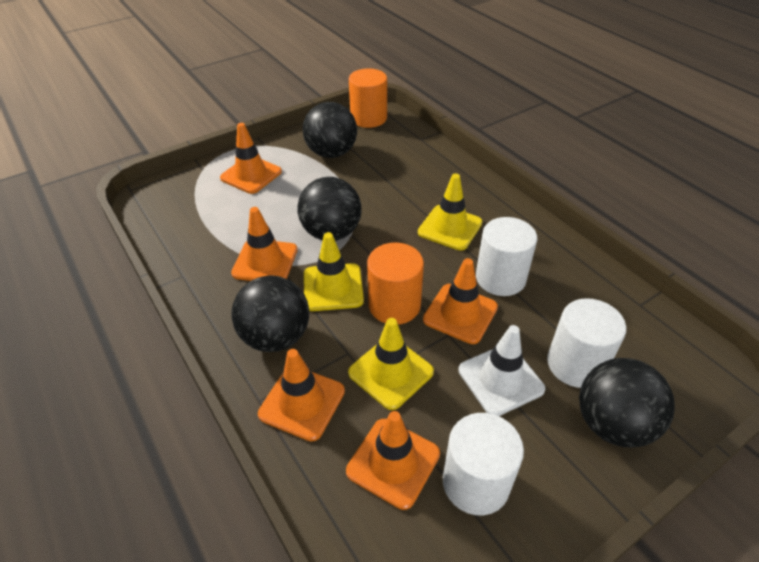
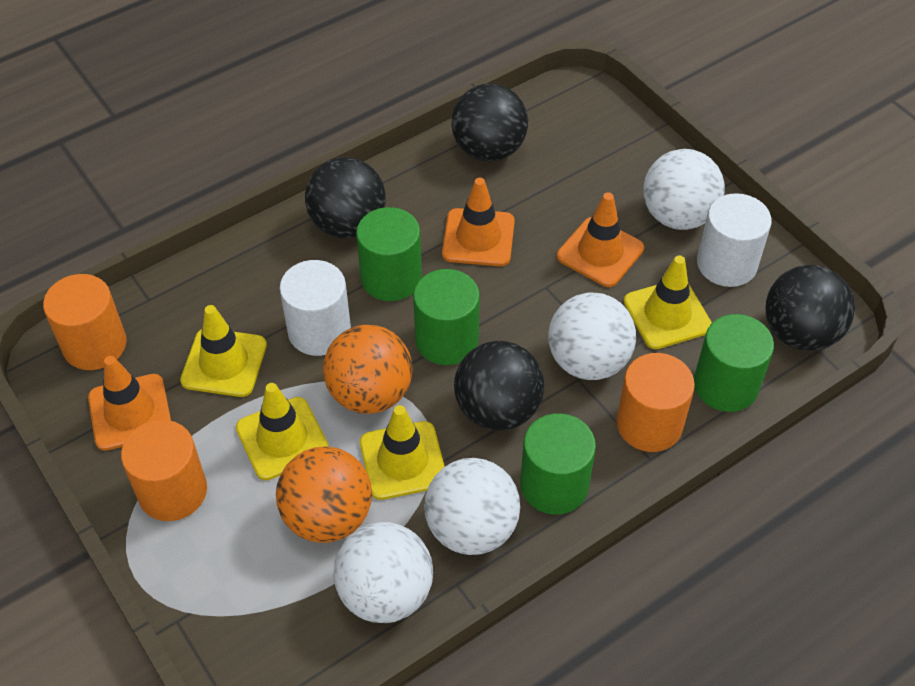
green cylinder: none = 0 -> [356,207,422,301] [413,269,480,365] [520,413,596,515] [694,314,774,412] = 4
orange ball: none = 0 -> [276,446,372,543] [323,325,413,414] = 2
orange cylinder: [349,68,387,128] [367,242,424,325] = 2 -> [43,274,127,370] [121,420,207,521] [616,353,695,452] = 3
orange traffic cone: [220,123,282,194] [231,207,298,281] [258,349,345,442] [346,411,440,510] [423,258,498,344] = 5 -> [88,356,171,451] [442,178,515,266] [557,192,644,287] = 3
white ball: none = 0 -> [333,522,433,623] [424,458,520,555] [548,293,636,380] [643,149,725,230] = 4
white cylinder: [443,413,524,515] [476,217,537,296] [547,298,626,388] = 3 -> [279,260,351,356] [697,193,772,287] = 2
white traffic cone: [458,325,545,416] = 1 -> none = 0
yellow traffic cone: [304,232,364,311] [348,318,434,410] [418,173,482,251] = 3 -> [180,305,267,397] [236,383,329,480] [360,405,445,500] [624,255,712,349] = 4

